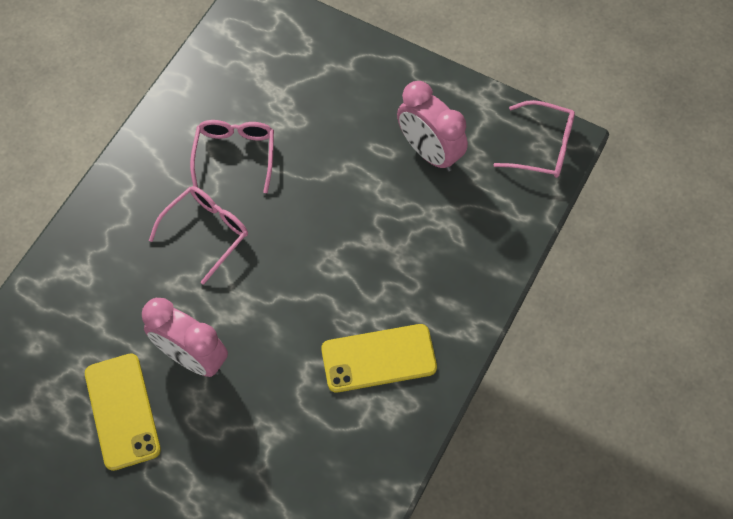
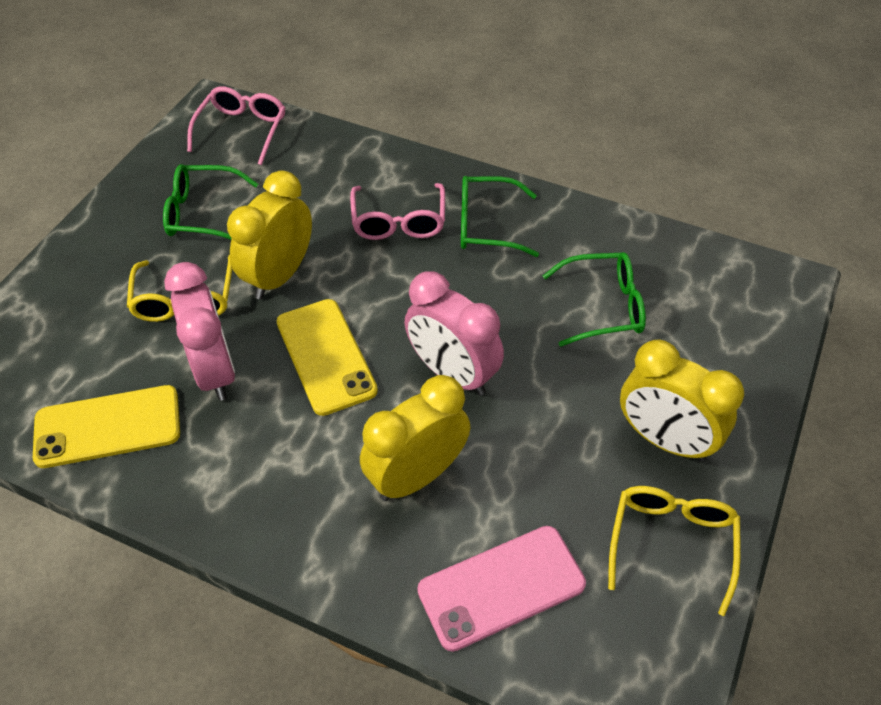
green glasses: none = 0 -> [163,164,258,240] [461,176,539,257] [543,252,646,347] = 3
pink glasses: [149,186,248,285] [190,120,274,193] [493,100,575,178] = 3 -> [187,86,285,165] [350,183,445,240] = 2
pink phone: none = 0 -> [417,526,586,652] = 1
yellow clock: none = 0 -> [227,170,312,299] [360,375,470,501] [620,339,744,461] = 3
yellow glasses: none = 0 -> [127,255,232,322] [608,486,741,616] = 2

